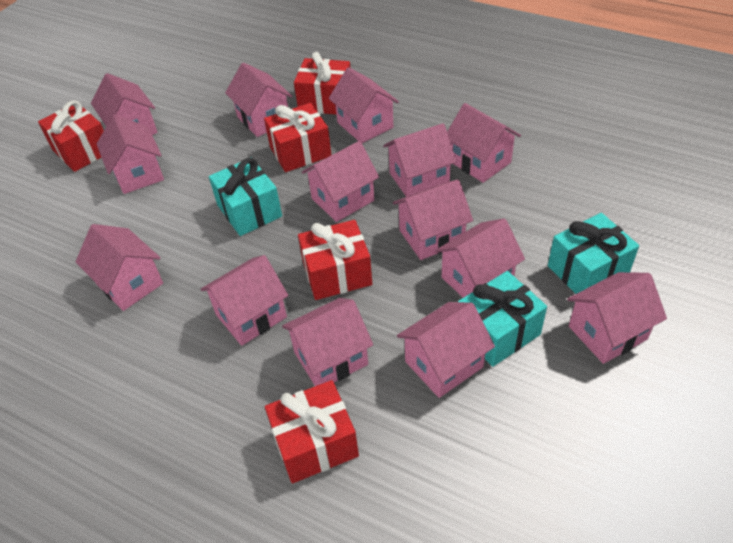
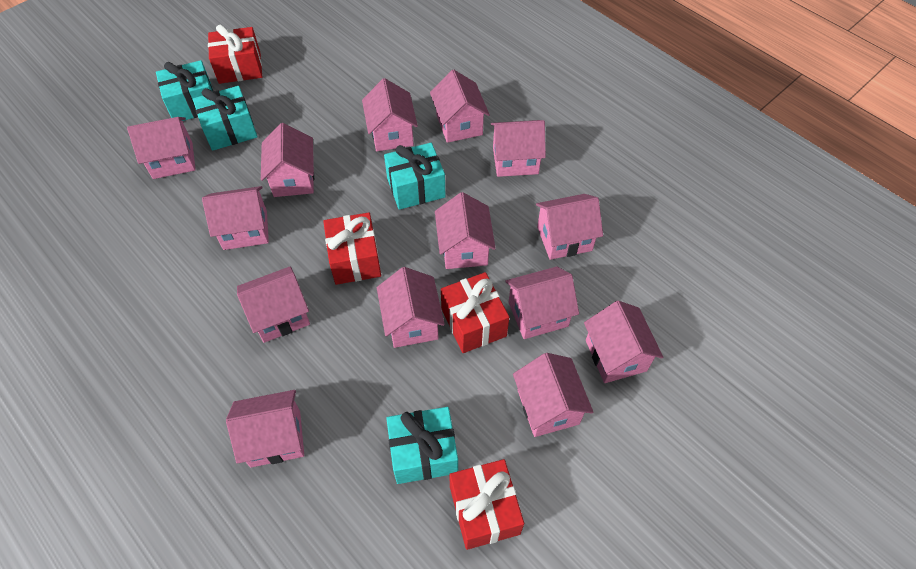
red gift: [38,100,104,172] [264,103,331,172] [265,380,359,484] [294,52,350,115] [298,220,372,300] = 5 -> [208,24,262,84] [323,213,381,285] [441,272,509,353] [449,459,524,550] = 4
turquoise gift: [209,157,282,236] [458,271,547,367] [548,213,639,294] = 3 -> [156,60,214,121] [193,86,258,151] [384,143,446,210] [386,407,458,484] = 4

